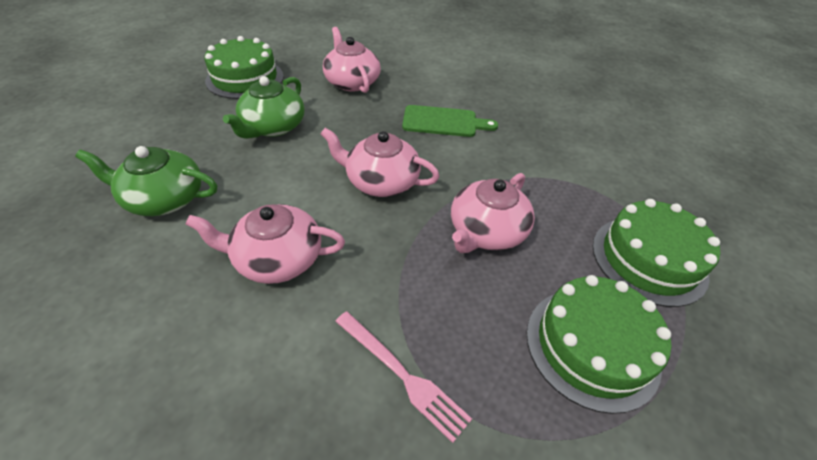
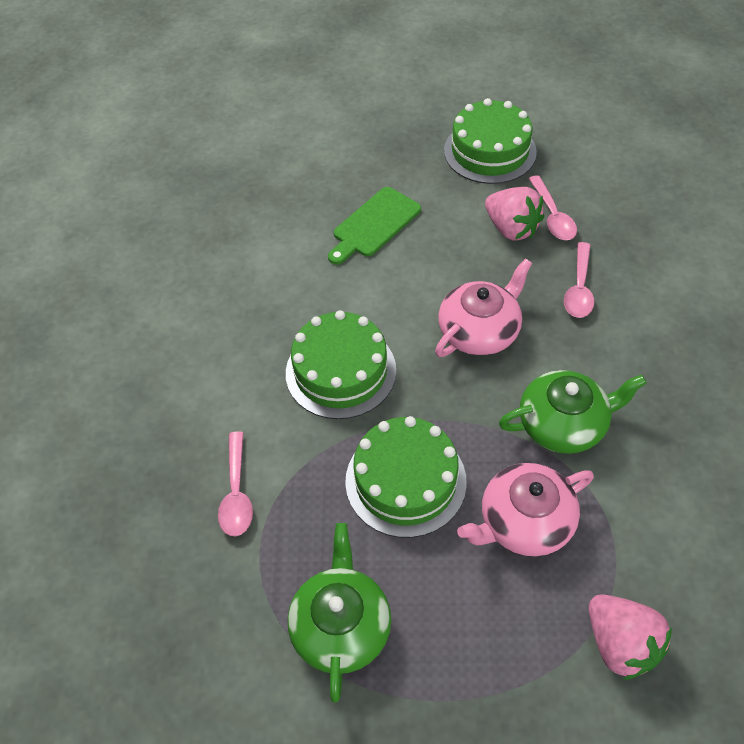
pink fork: [335,311,472,443] = 1 -> none = 0
pink spoon: none = 0 -> [218,431,253,536] [528,175,577,240] [564,242,594,318] = 3
pink strawberry: none = 0 -> [485,187,544,241] [589,594,672,680] = 2
pink teapot: [185,204,345,284] [320,128,440,197] [323,27,381,93] [451,173,535,253] = 4 -> [435,258,532,357] [457,463,594,556] = 2

